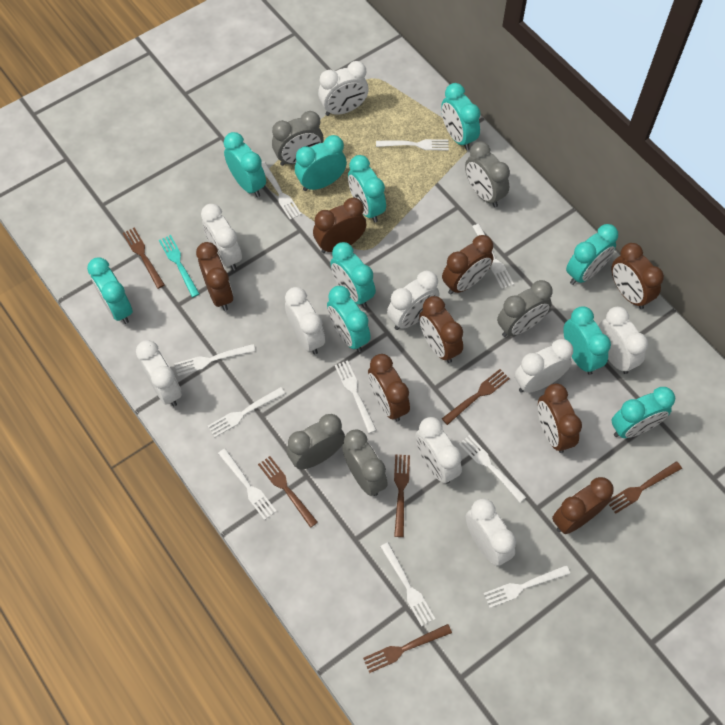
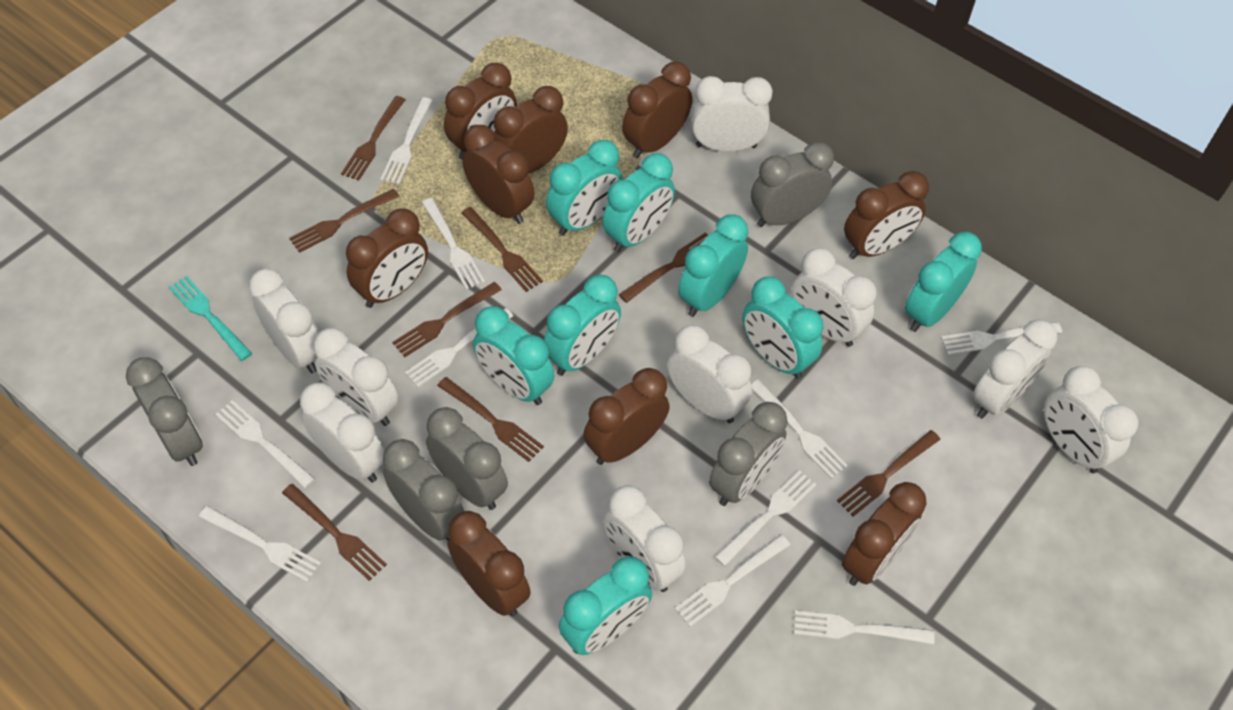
brown clock: [196,242,233,311] [313,197,366,253] [368,354,410,421] [419,296,463,363] [442,235,494,294] [538,384,582,453] [552,477,614,534] [612,243,664,309] = 8 -> [346,209,428,308] [444,63,517,160] [447,511,531,616] [462,125,535,224] [493,86,568,174] [584,368,670,465] [622,62,692,159] [842,482,927,586] [844,171,929,259] = 9
brown fork: [123,228,165,289] [258,456,318,528] [363,624,452,673] [394,454,410,537] [442,369,510,425] [609,461,682,514] = 6 -> [282,484,387,581] [289,189,400,253] [341,96,406,181] [392,282,502,357] [437,377,544,462] [461,207,543,292] [619,232,708,303] [837,430,941,517] = 8
turquoise clock: [87,258,133,324] [224,132,266,197] [295,135,347,191] [327,286,371,352] [330,242,376,307] [348,155,386,223] [441,83,481,150] [563,306,611,375] [566,224,618,285] [612,387,675,438] = 10 -> [473,306,555,405] [544,275,621,376] [546,140,623,236] [559,556,652,655] [602,153,675,252] [678,214,748,317] [742,276,823,379] [905,232,982,332] = 8

